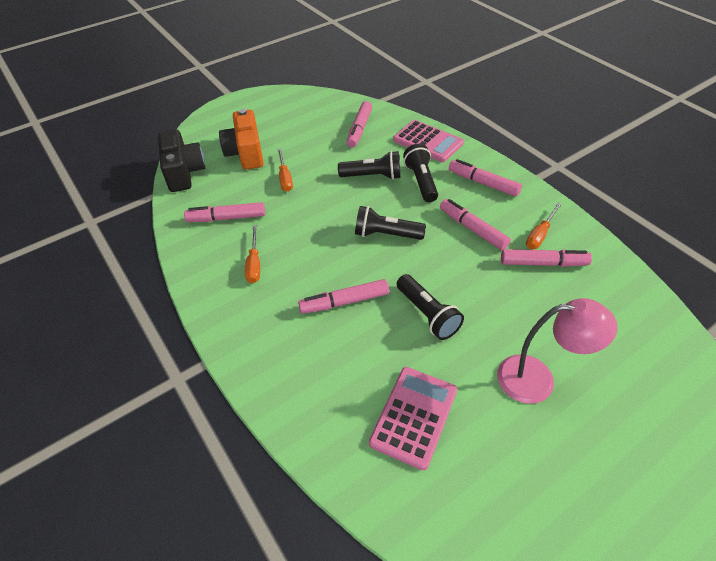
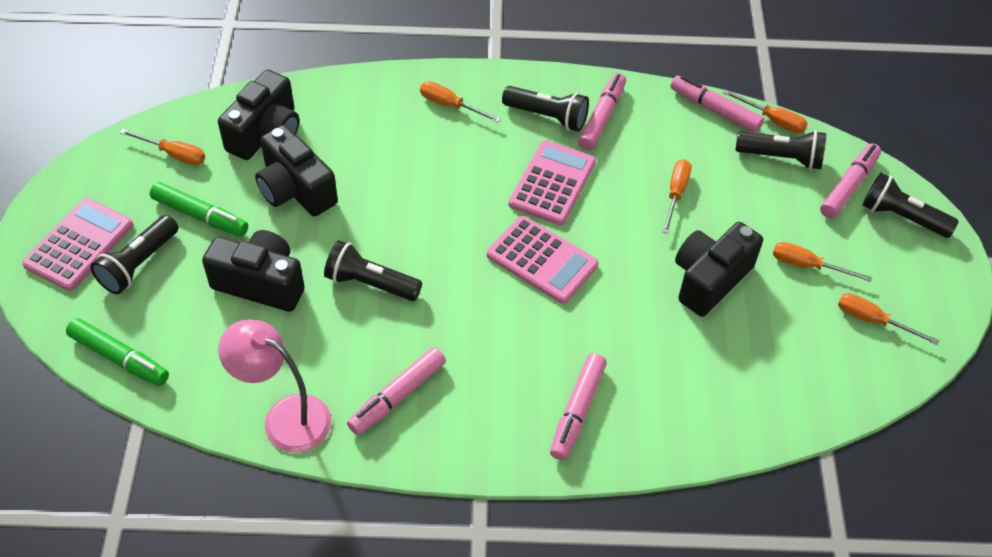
black camera: [158,129,205,192] = 1 -> [202,230,305,312] [218,69,299,160] [255,125,338,216] [675,222,763,317] = 4
black flashlight: [338,151,400,180] [355,206,426,240] [397,274,464,340] [403,144,438,202] = 4 -> [90,215,178,294] [324,240,422,301] [502,86,589,132] [736,130,826,170] [862,172,959,238] = 5
green marker: none = 0 -> [66,318,169,386] [150,182,248,237] = 2
orange camera: [219,109,264,170] = 1 -> none = 0
orange screwdriver: [245,225,260,283] [278,148,293,192] [526,203,562,249] = 3 -> [120,129,205,165] [420,81,501,123] [663,159,691,234] [723,89,808,133] [773,242,872,282] [838,293,939,345] = 6
pink calculator: [369,367,457,470] [393,120,464,162] = 2 -> [22,198,133,291] [487,216,598,304] [508,140,596,225] = 3
pink marker: [184,202,265,222] [298,279,389,314] [346,101,372,148] [440,199,511,250] [449,159,522,197] [501,249,592,267] = 6 -> [347,347,446,435] [550,353,607,460] [578,73,626,151] [671,76,764,133] [820,144,881,219] = 5

